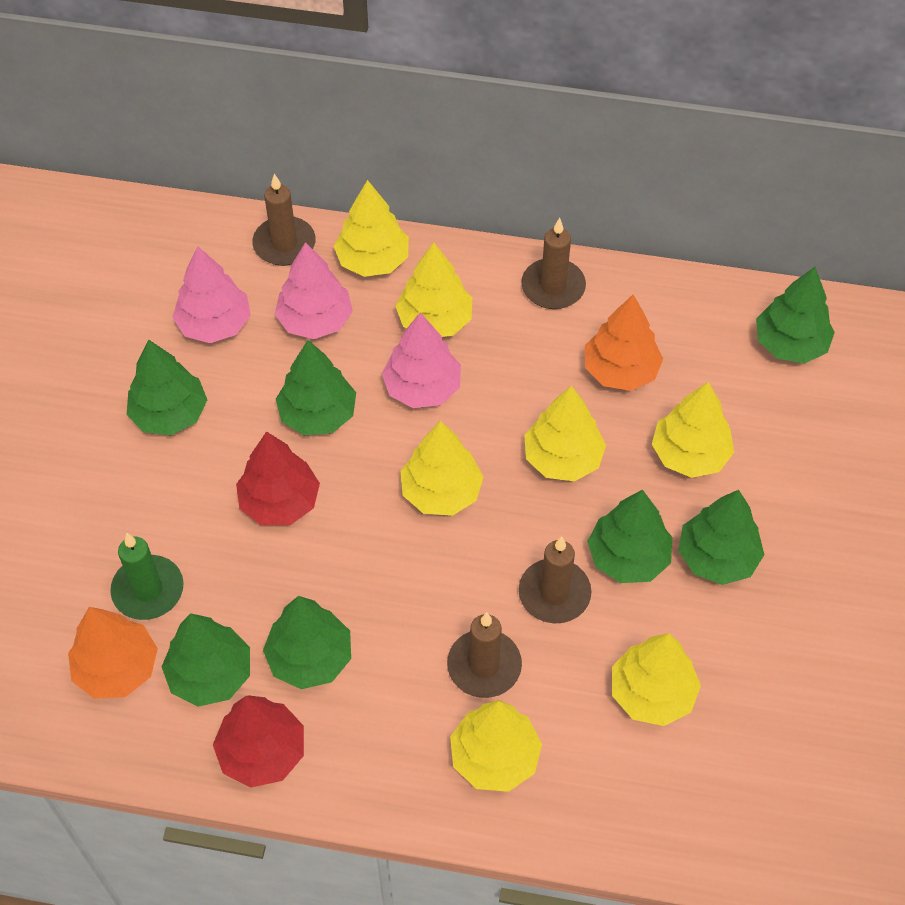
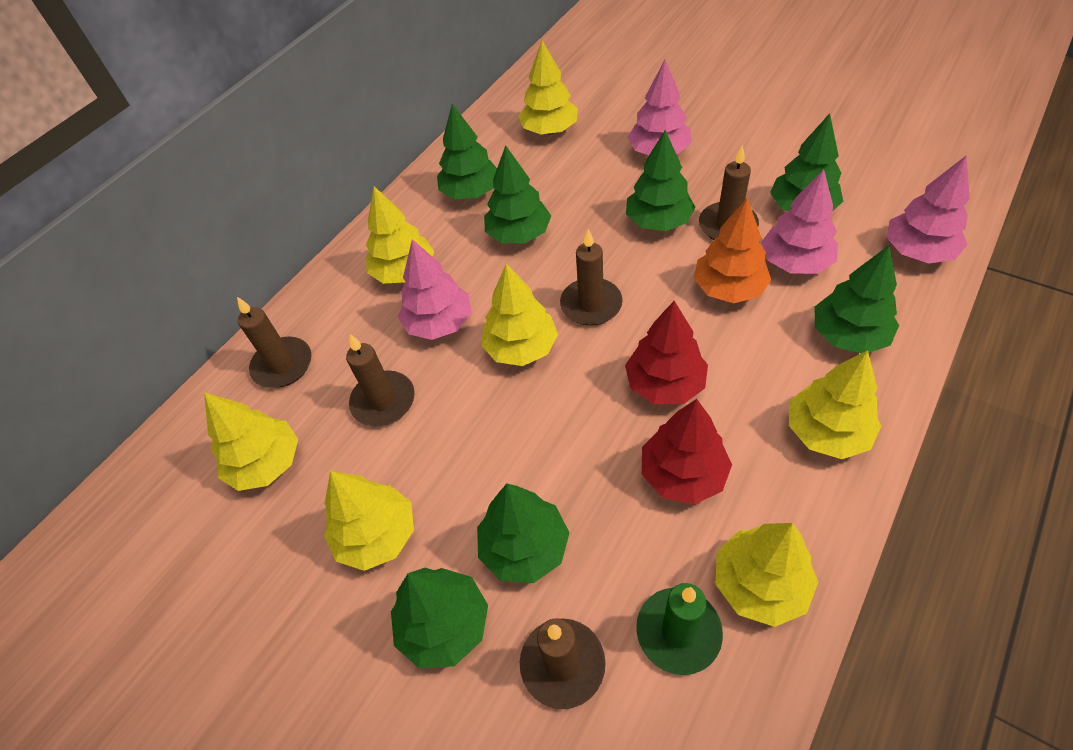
brown candle: [252,174,316,266] [447,612,522,698] [519,536,591,623] [522,218,586,309] = 4 -> [237,297,311,388] [346,334,415,426] [520,618,606,709] [560,229,623,326] [699,145,759,240] = 5
orange tree: [68,607,158,699] [585,295,663,391] = 2 -> [694,198,771,303] = 1
pink tree: [172,246,251,343] [275,242,353,339] [382,312,461,408] = 3 -> [398,239,472,340] [628,60,691,155] [761,169,838,274] [886,156,970,264] = 4

